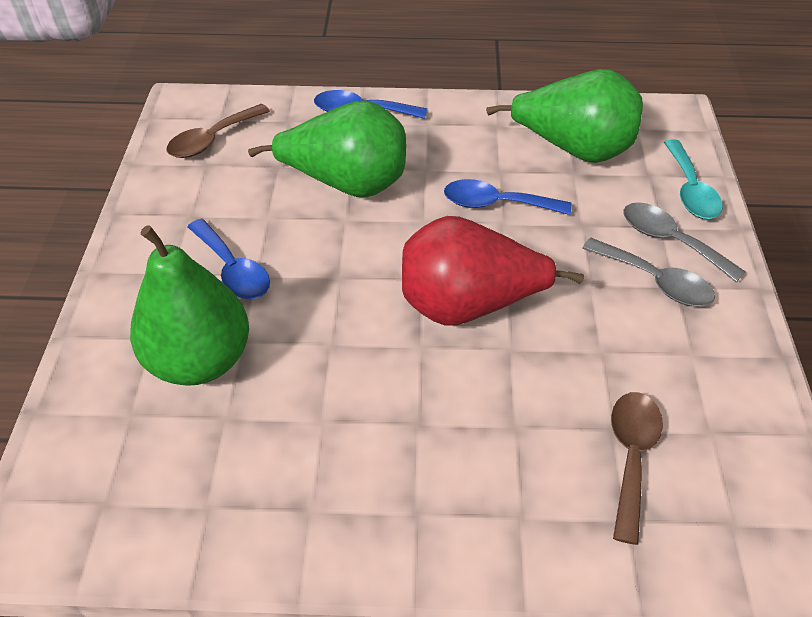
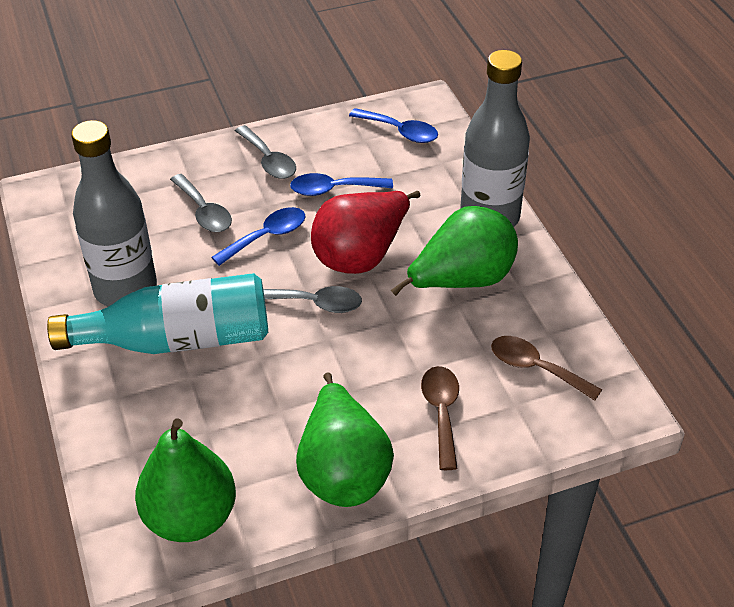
grey bottle: none = 0 -> [71,120,157,307] [460,50,530,227] = 2
grey spoon: [582,238,715,306] [623,202,746,282] = 2 -> [170,174,232,232] [235,125,296,179] [263,286,362,313] = 3
turquoise bottle: none = 0 -> [47,273,268,354] = 1
turquoise spoon: [664,139,723,219] = 1 -> none = 0

